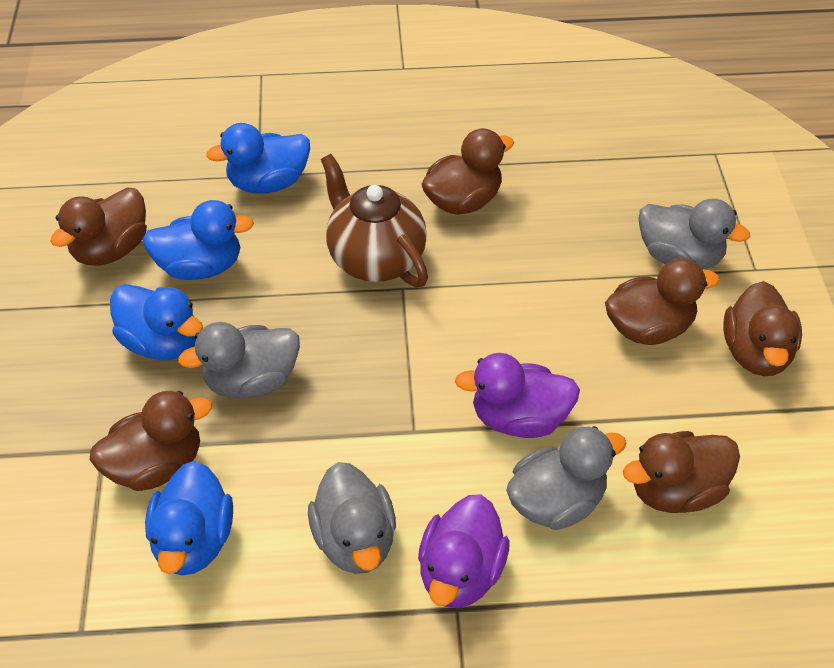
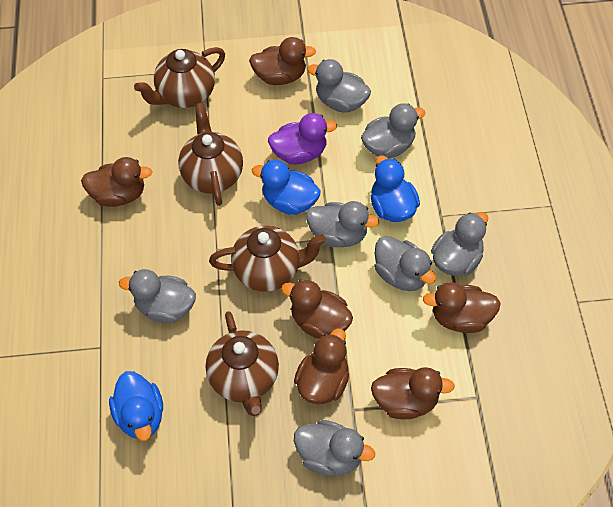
blue duck: [110,284,203,360] [142,200,254,280] [145,461,233,575] [206,123,310,194] = 4 -> [109,371,163,441] [252,160,321,215] [371,155,420,222] = 3
brown teapot: [321,154,428,287] = 1 -> [134,47,225,108] [178,103,243,206] [206,311,279,416] [209,226,326,292] = 4
grey duck: [178,322,300,398] [308,462,396,574] [506,426,627,530] [639,199,750,270] = 4 -> [119,269,196,323] [294,420,375,476] [306,201,379,247] [307,59,371,112] [361,103,425,158] [374,236,436,291] [431,212,488,276] = 7
purple duck: [418,494,510,608] [455,353,580,438] = 2 -> [268,113,337,164] = 1

